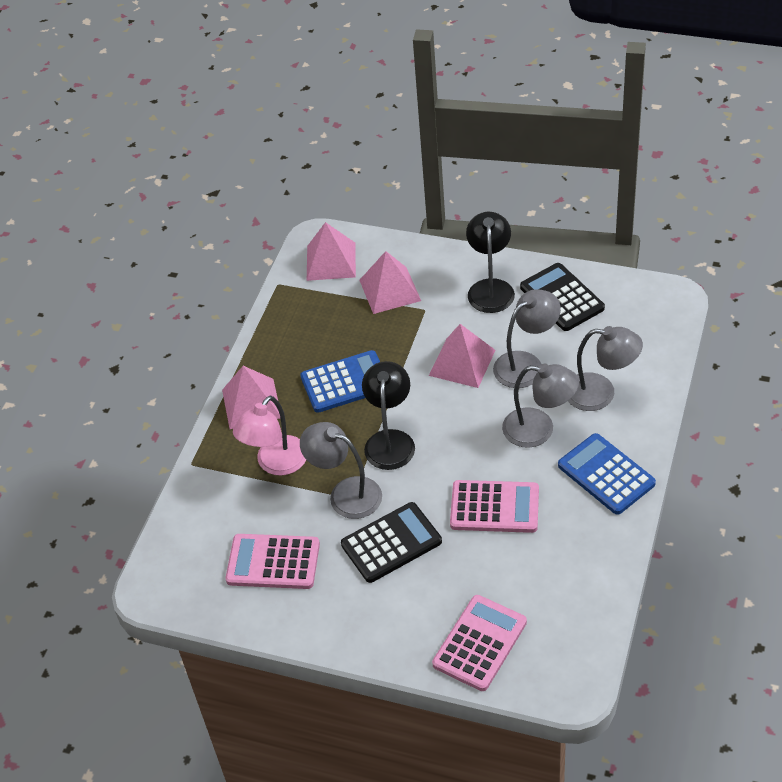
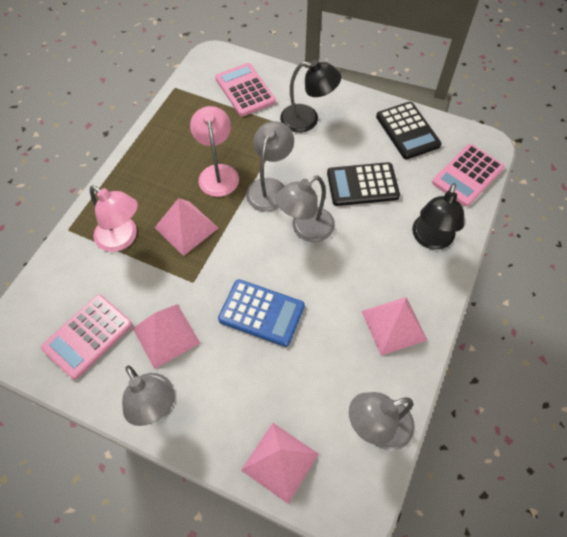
blue calculator: [300,350,380,413] [558,433,656,515] = 2 -> [218,279,305,347] = 1
pink lamp: [233,396,306,476] = 1 -> [90,185,138,252] [190,106,239,197] = 2

